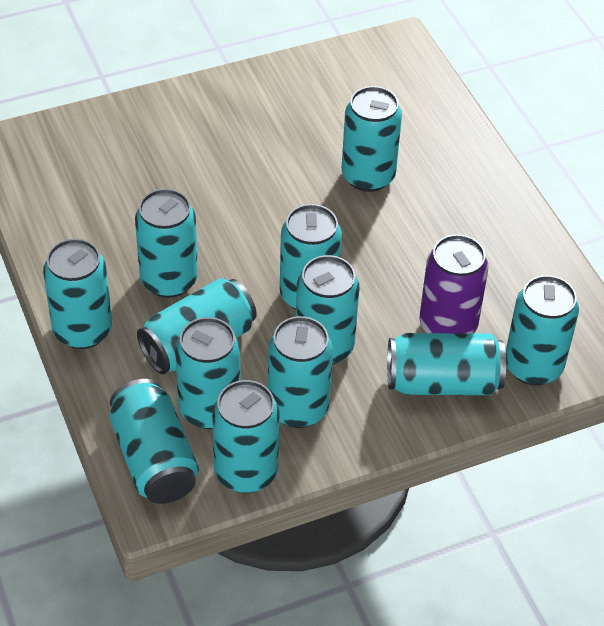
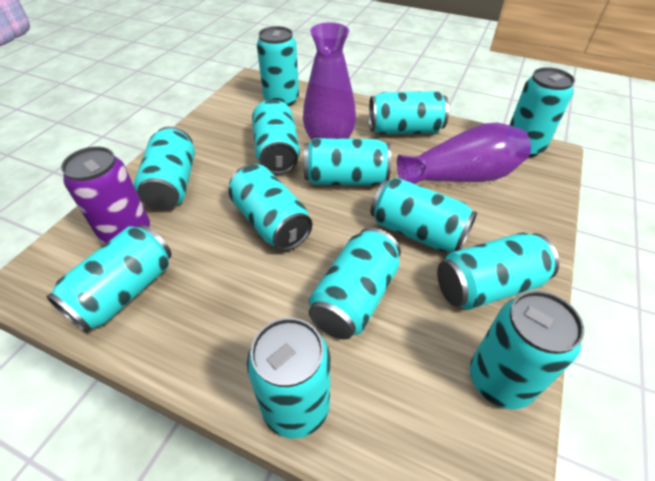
purple vase: none = 0 -> [303,22,356,140] [397,122,531,184] = 2
turquoise can: [43,239,112,349] [110,379,199,504] [135,189,198,298] [137,278,256,374] [175,317,240,429] [212,380,279,493] [268,316,333,428] [280,204,342,310] [296,255,359,365] [342,86,402,192] [387,333,506,395] [506,275,579,385] = 12 -> [46,225,172,333] [134,126,195,210] [228,165,312,251] [247,318,331,439] [252,100,300,174] [257,26,299,106] [304,138,391,186] [309,228,401,340] [369,91,449,134] [370,177,477,252] [437,233,559,310] [470,291,584,409] [510,67,575,157] = 13

